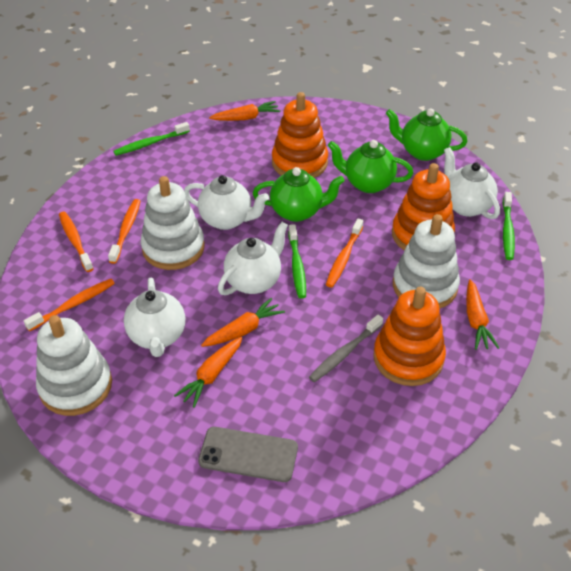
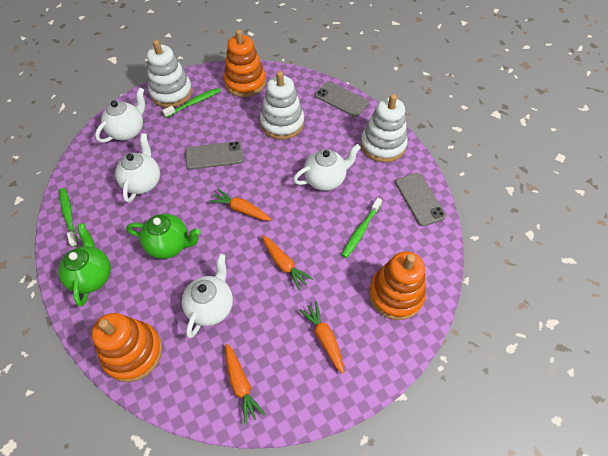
green teapot: [253,167,344,222] [328,140,413,193] [386,108,467,161] = 3 -> [58,223,111,306] [126,214,201,259] = 2
grey phone: [198,427,298,482] = 1 -> [186,141,243,170] [315,81,369,117] [395,173,446,226] = 3
grey toothbrush: [309,315,383,382] = 1 -> none = 0
orange toothbrush: [24,279,115,332] [59,212,93,272] [108,199,140,264] [326,218,363,288] = 4 -> none = 0

